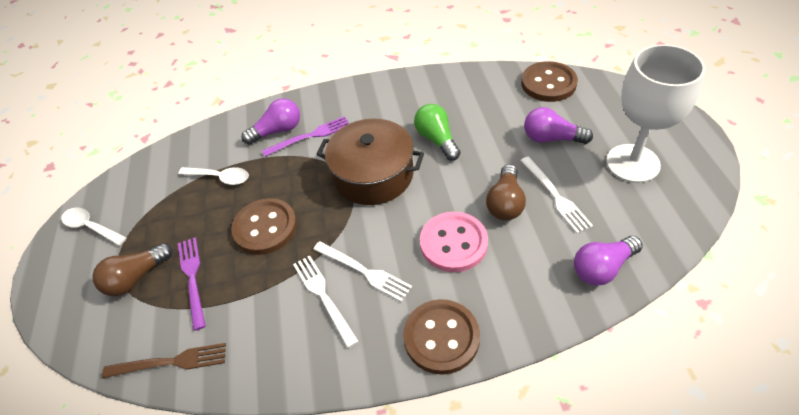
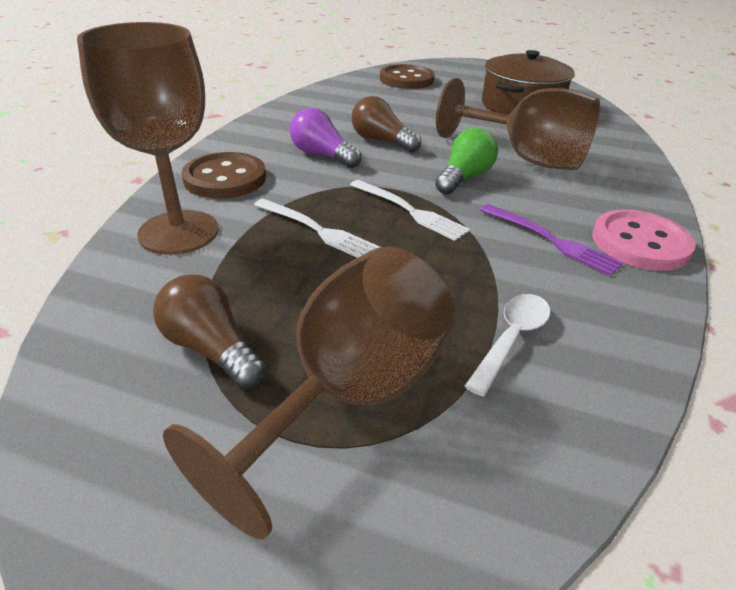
brown button: [231,198,297,255] [403,299,480,375] [521,61,578,102] = 3 -> [182,152,266,199] [380,64,435,89] = 2
brown fork: [102,343,226,379] = 1 -> none = 0
brown goblet: none = 0 -> [77,22,219,255] [163,247,455,539] [436,78,600,170] = 3
purple fork: [178,237,206,331] [262,116,349,157] = 2 -> [480,204,623,276] = 1
purple light bulb: [241,98,300,145] [524,107,593,144] [574,236,643,286] = 3 -> [290,108,362,168] = 1
white fork: [293,255,359,348] [313,241,412,302] [520,156,593,234] = 3 -> [254,199,380,258] [350,180,470,241] = 2
white goblet: [606,44,706,183] = 1 -> none = 0
white spoon: [61,208,127,246] [178,167,249,185] = 2 -> [465,294,550,396] = 1

